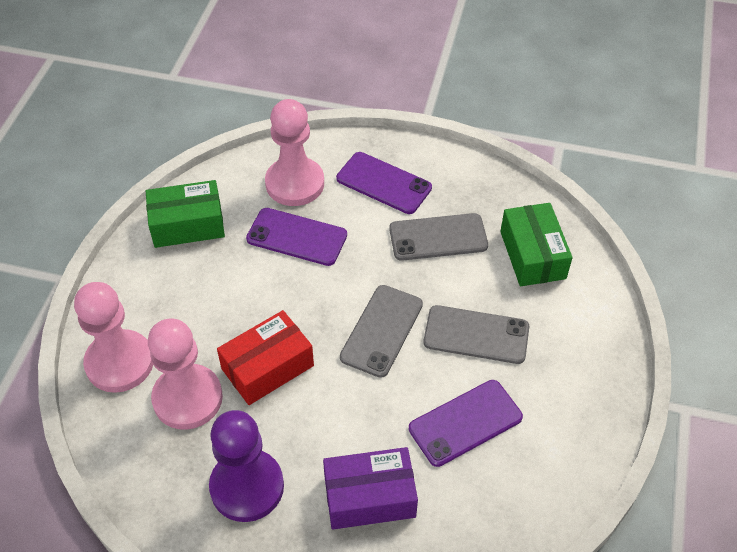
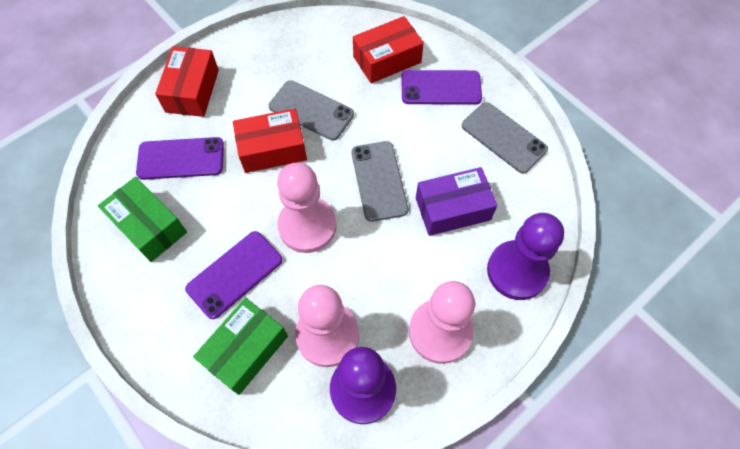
purple pawn: [209,410,284,522] = 1 -> [330,347,396,424] [487,213,564,300] = 2
red box: [217,310,314,405] = 1 -> [155,46,219,117] [233,109,307,173] [353,16,424,83] = 3

